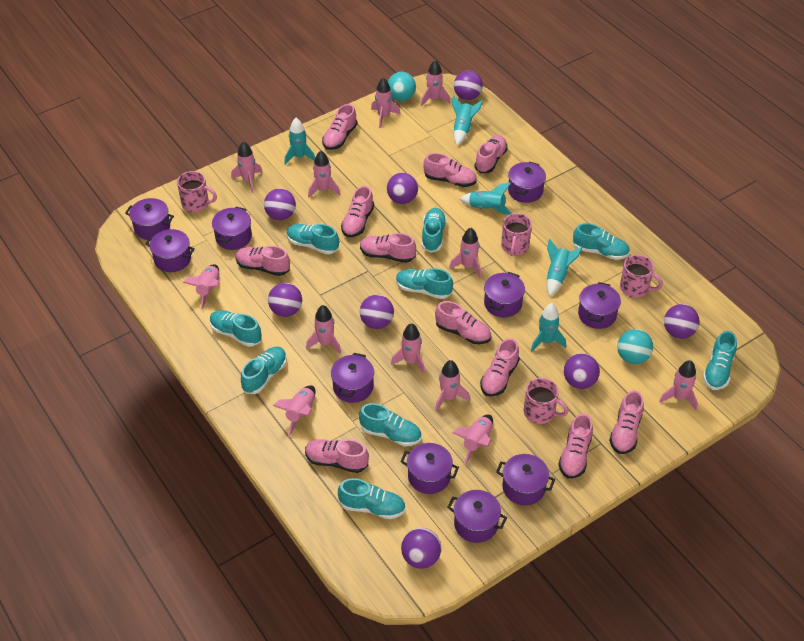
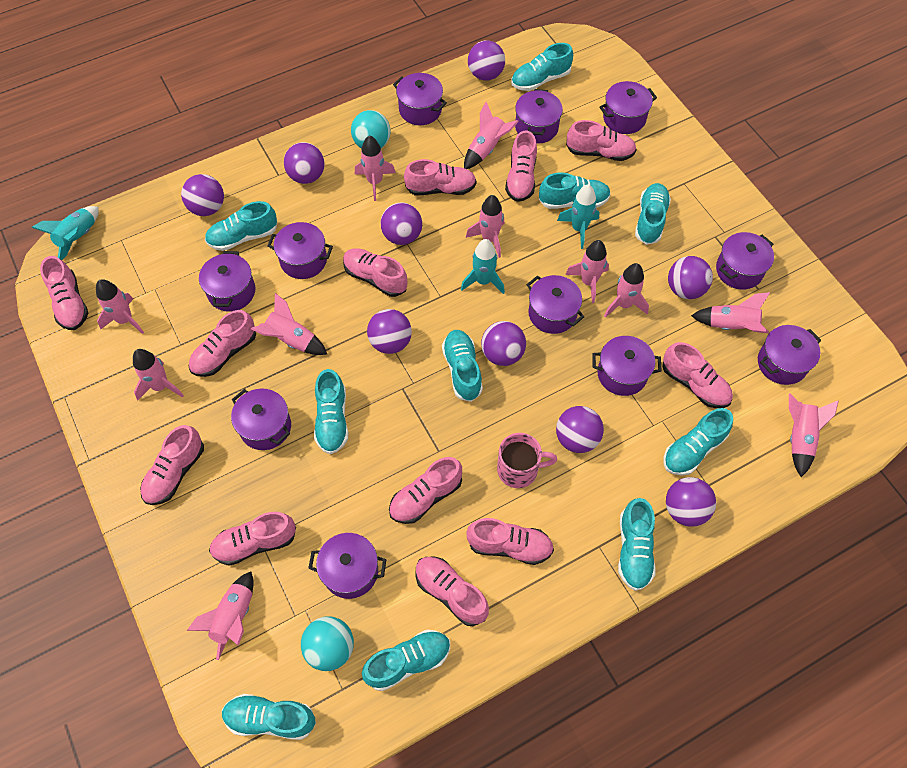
pink mug: [177,171,217,212] [501,213,532,256] [524,378,569,424] [620,255,663,298] = 4 -> [497,433,557,488] = 1
pink rocket: [183,264,219,310] [231,141,262,193] [273,385,315,437] [306,305,341,354] [308,151,340,198] [371,78,400,128] [391,323,425,374] [421,60,450,106] [435,360,470,411] [449,228,481,278] [452,415,493,465] [659,360,698,411] = 12 -> [96,279,144,334] [133,349,184,401] [187,572,254,660] [251,293,327,355] [355,135,396,201] [464,102,519,169] [466,195,504,258] [565,240,609,303] [604,263,649,318] [691,292,770,333] [789,393,839,477] = 11
pink shoe: [235,246,290,276] [305,439,369,473] [322,104,357,150] [341,186,374,237] [360,233,416,263] [423,153,477,187] [435,301,491,344] [474,135,508,173] [480,338,520,397] [558,413,593,478] [609,391,644,454] = 11 -> [40,256,88,330] [140,425,204,505] [189,310,256,377] [209,512,296,566] [343,248,407,297] [389,457,462,524] [404,159,477,195] [415,557,489,626] [466,518,554,565] [505,130,537,202] [566,120,637,161] [662,342,733,408] = 12
purple ball: [264,188,296,221] [268,283,302,317] [360,295,394,329] [387,173,418,204] [401,528,441,569] [454,71,483,100] [564,353,600,389] [664,304,700,339] = 8 -> [181,174,224,216] [284,142,324,184] [367,309,412,354] [381,202,422,245] [468,40,505,81] [481,321,526,366] [556,406,604,453] [666,477,716,527] [668,256,713,299] = 9
purple pot: [125,198,174,240] [145,229,195,272] [212,207,252,250] [331,353,374,403] [400,443,459,494] [447,490,507,543] [484,272,525,317] [496,454,555,505] [508,161,546,203] [578,282,621,329] = 10 -> [199,251,255,312] [231,388,291,450] [267,222,333,279] [308,533,387,599] [393,73,447,125] [515,89,563,144] [526,275,584,334] [592,336,662,396] [599,81,657,134] [716,232,774,290] [758,325,821,385] = 11
turquoise rocket: [284,118,315,165] [452,95,483,146] [460,183,512,215] [531,303,566,351] [547,239,582,297] = 5 -> [32,206,99,260] [461,239,505,294] [557,184,600,249] = 3
turquoise shoe: [210,310,262,347] [241,346,287,394] [287,224,339,254] [338,478,406,519] [359,403,421,446] [396,268,453,299] [422,208,447,253] [573,223,630,260] [703,331,737,390] = 9 -> [205,201,277,251] [222,694,316,740] [314,369,348,454] [362,629,450,691] [442,330,483,402] [511,43,573,91] [539,173,611,209] [618,498,655,591] [635,183,671,245] [663,408,733,476] = 10

